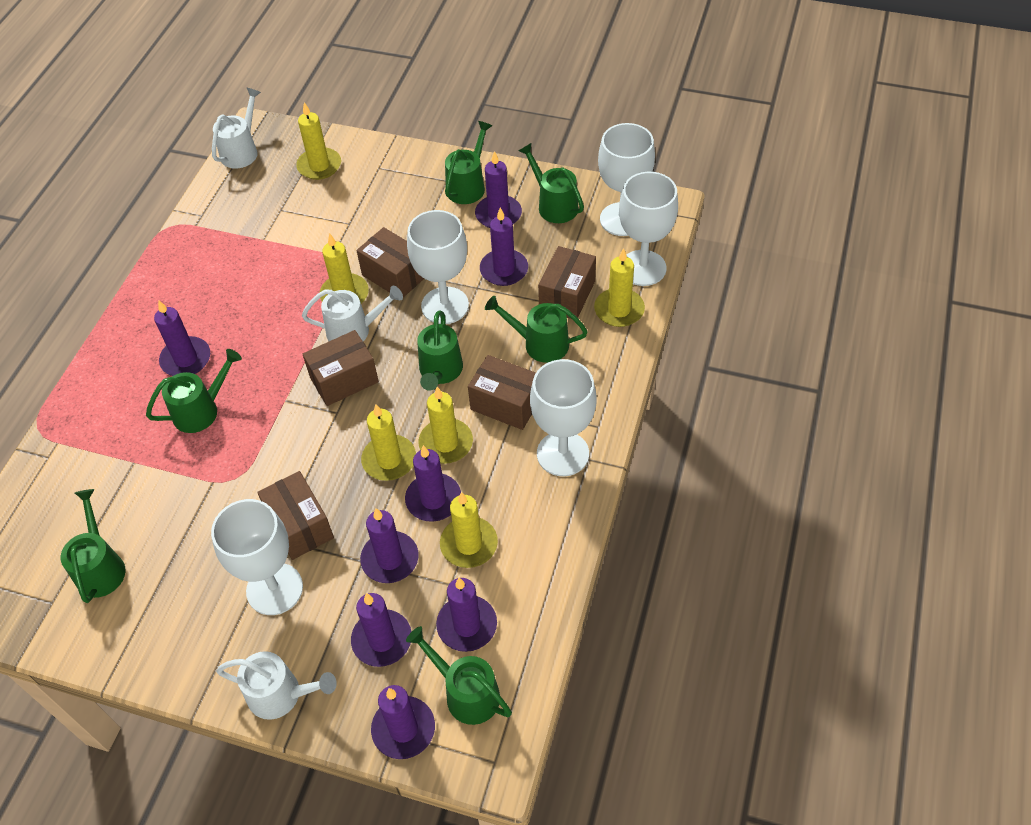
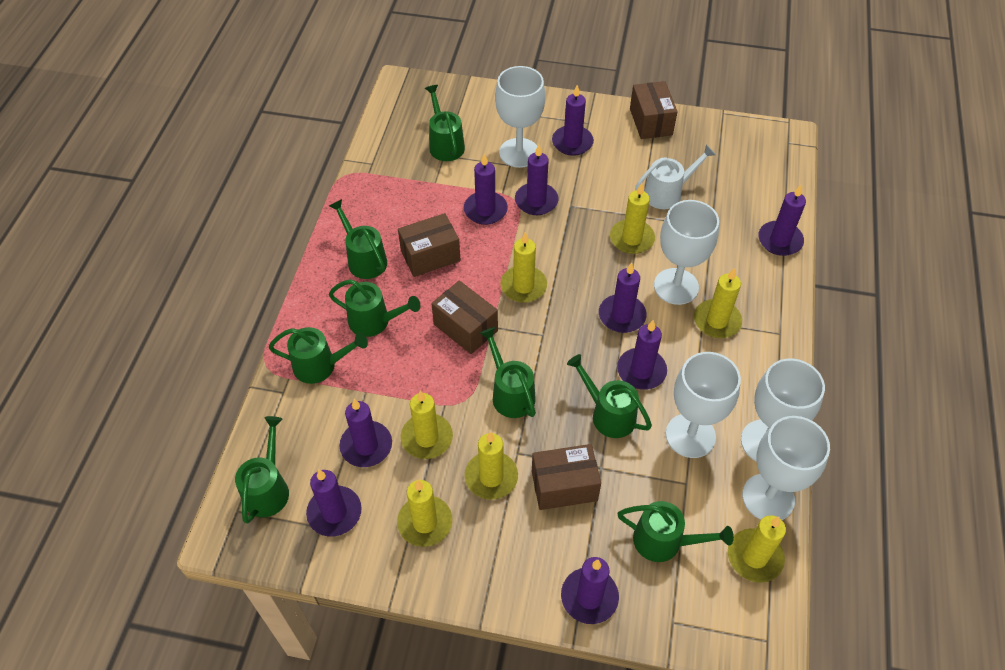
brown box: [257,471,334,560] [303,330,379,406] [357,227,424,298] [468,355,536,430] [538,246,596,319] = 5 -> [398,213,461,277] [431,281,498,354] [532,444,601,510] [630,81,678,139] = 4
green watering can: [60,489,126,603] [146,349,242,433] [406,626,512,725] [417,311,463,391] [445,121,492,204] [485,296,588,363] [519,143,584,223] = 7 -> [235,416,289,524] [269,327,368,384] [329,199,387,279] [329,279,420,337] [425,85,465,161] [480,327,536,418] [567,354,652,438] [617,501,734,562] = 8
purple candle: [154,301,210,376] [351,593,412,667] [360,508,419,583] [371,685,435,759] [405,445,461,522] [436,578,497,652] [475,151,522,228] [480,208,528,286] = 8 -> [306,470,362,537] [340,399,392,467] [464,154,508,225] [515,145,558,215] [552,85,594,156] [561,557,619,624] [599,262,647,333] [617,320,667,390] [758,185,806,256] = 9
white watering can: [212,88,261,169] [216,651,337,720] [302,286,403,341] = 3 -> [635,145,716,209] = 1
yellow candle: [296,102,341,180] [320,233,369,303] [361,404,416,481] [418,387,473,464] [440,492,498,568] [594,248,645,327] = 6 -> [397,480,452,547] [401,390,453,459] [465,432,518,500] [500,232,547,303] [610,183,655,254] [694,268,742,338] [728,515,786,583] = 7

